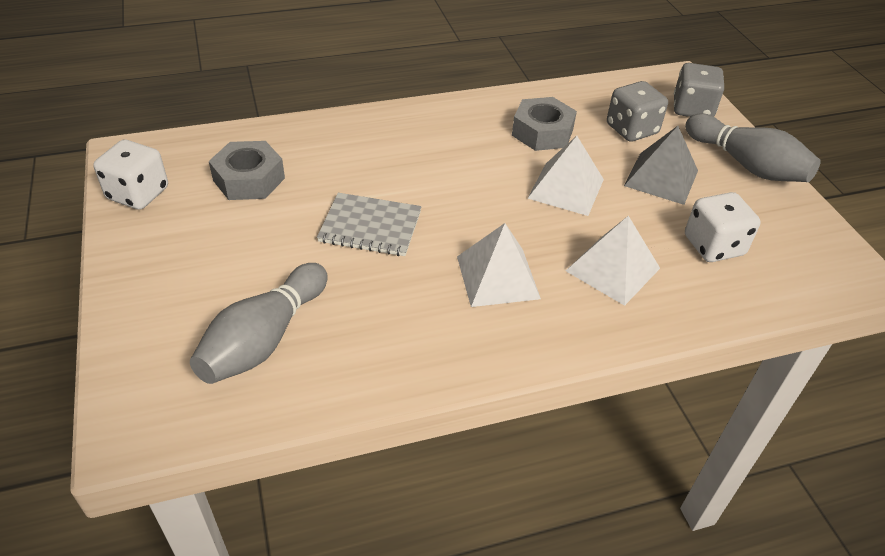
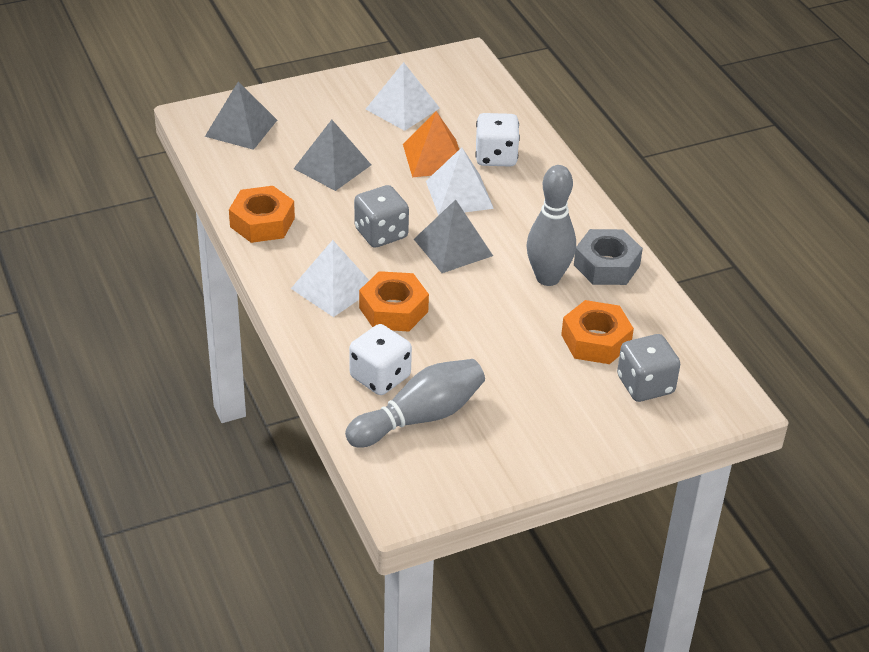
grey notebook: [317,193,422,256] = 1 -> none = 0
grey nut: [209,141,285,200] [512,97,577,151] = 2 -> [574,229,643,285] = 1
grey pyramid: [624,126,698,205] = 1 -> [205,81,277,150] [294,120,371,191] [414,200,493,273] = 3
orange nut: none = 0 -> [229,186,295,243] [359,271,429,331] [561,300,634,364] = 3
orange pyramid: none = 0 -> [403,111,459,177] = 1

